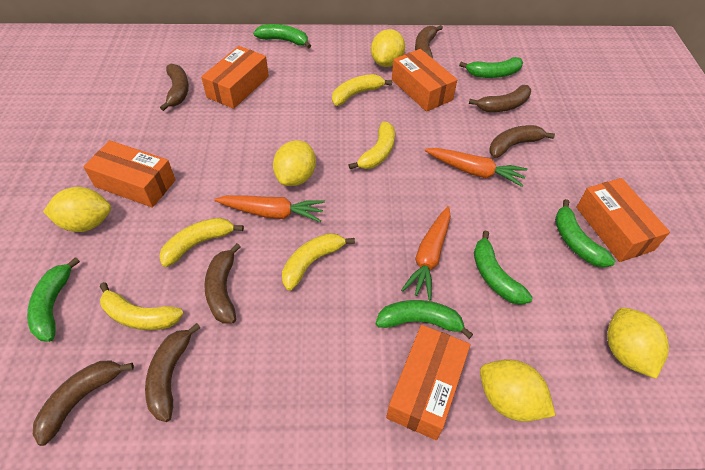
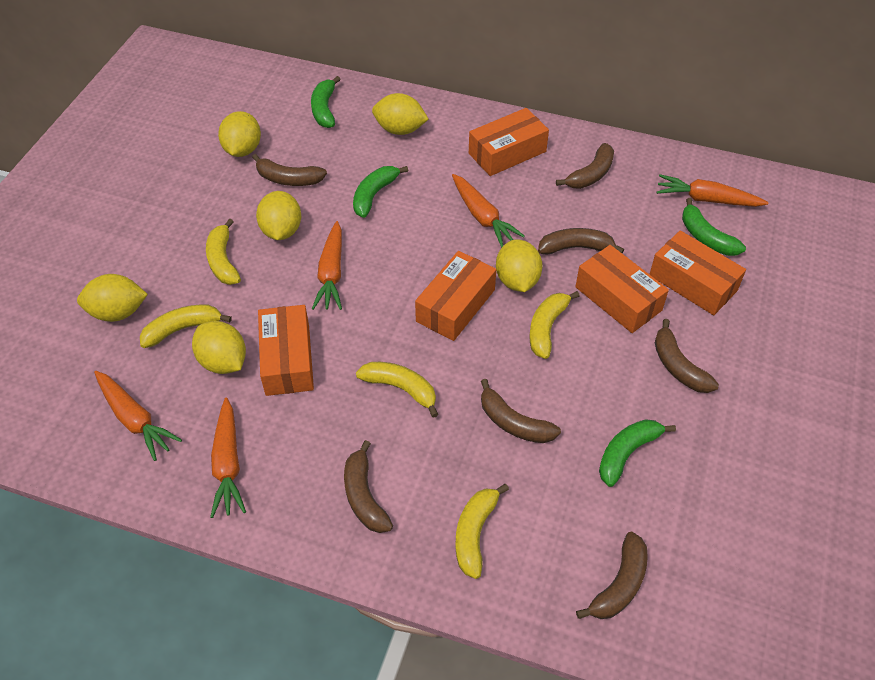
green banana: [27,257,80,342] [253,24,311,49] [376,300,473,339] [459,57,523,78] [474,231,533,305] [555,199,615,268] = 6 -> [311,76,341,128] [353,166,408,218] [599,419,676,487] [682,198,746,256] = 4
orange carrot: [214,195,325,222] [401,206,451,300] [425,148,527,187] = 3 -> [94,371,182,461] [210,398,246,518] [312,221,342,310] [452,174,525,248] [656,174,769,207] = 5
yellow lemon: [43,187,111,232] [273,140,316,186] [371,29,405,67] [480,359,556,422] [607,307,669,379] = 5 -> [77,274,148,322] [192,321,246,374] [218,111,261,157] [256,191,301,240] [372,93,429,135] [496,239,543,292] = 6

